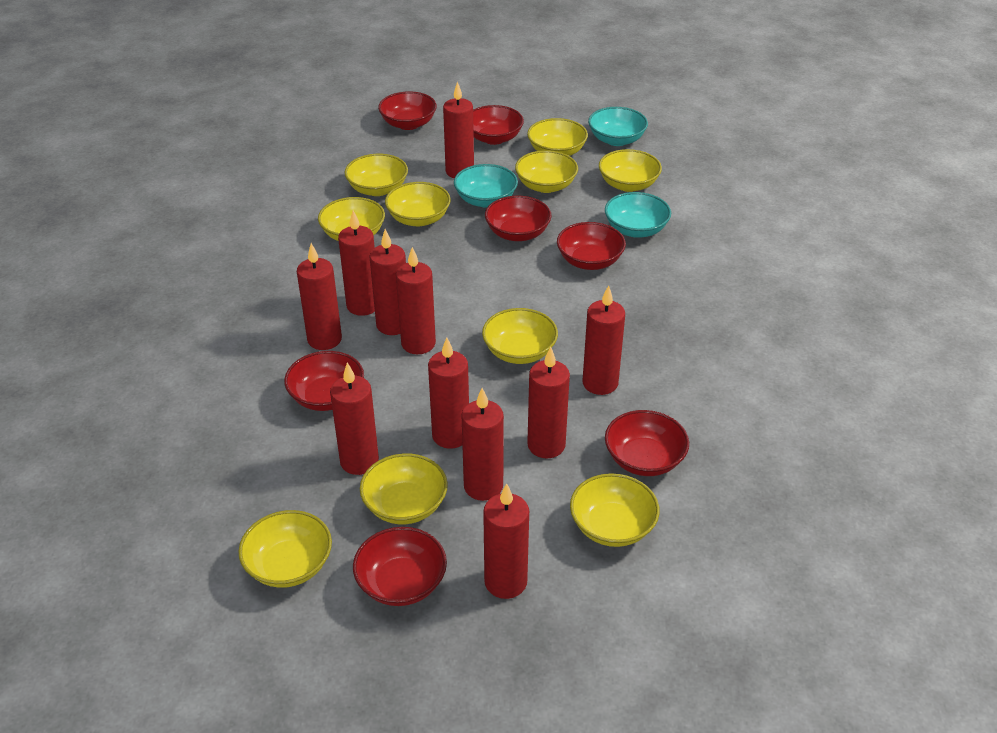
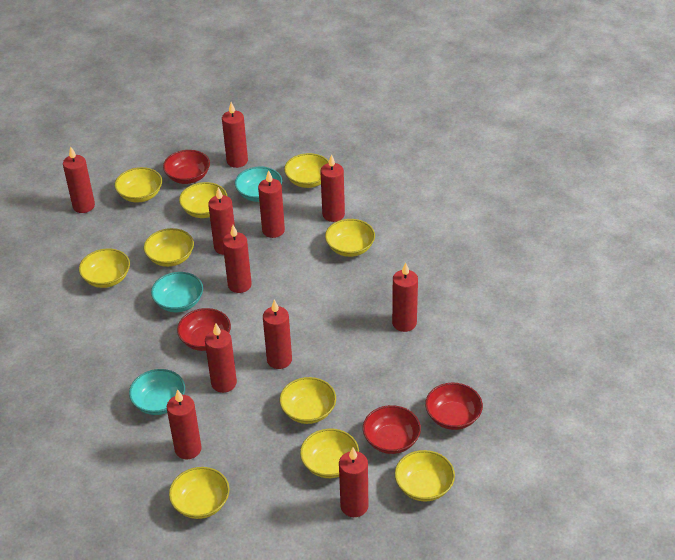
red bowl: [284,351,364,411] [353,527,447,606] [378,91,437,130] [473,105,524,145] [485,196,552,241] [557,222,626,270] [605,410,689,476] = 7 -> [163,150,210,184] [177,308,231,351] [363,405,421,454] [425,383,483,430] = 4

